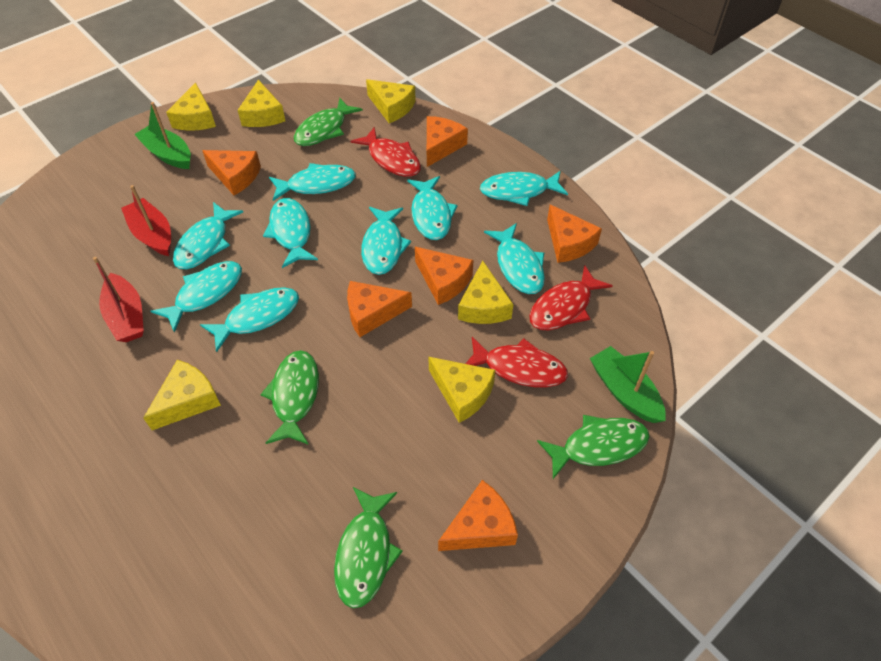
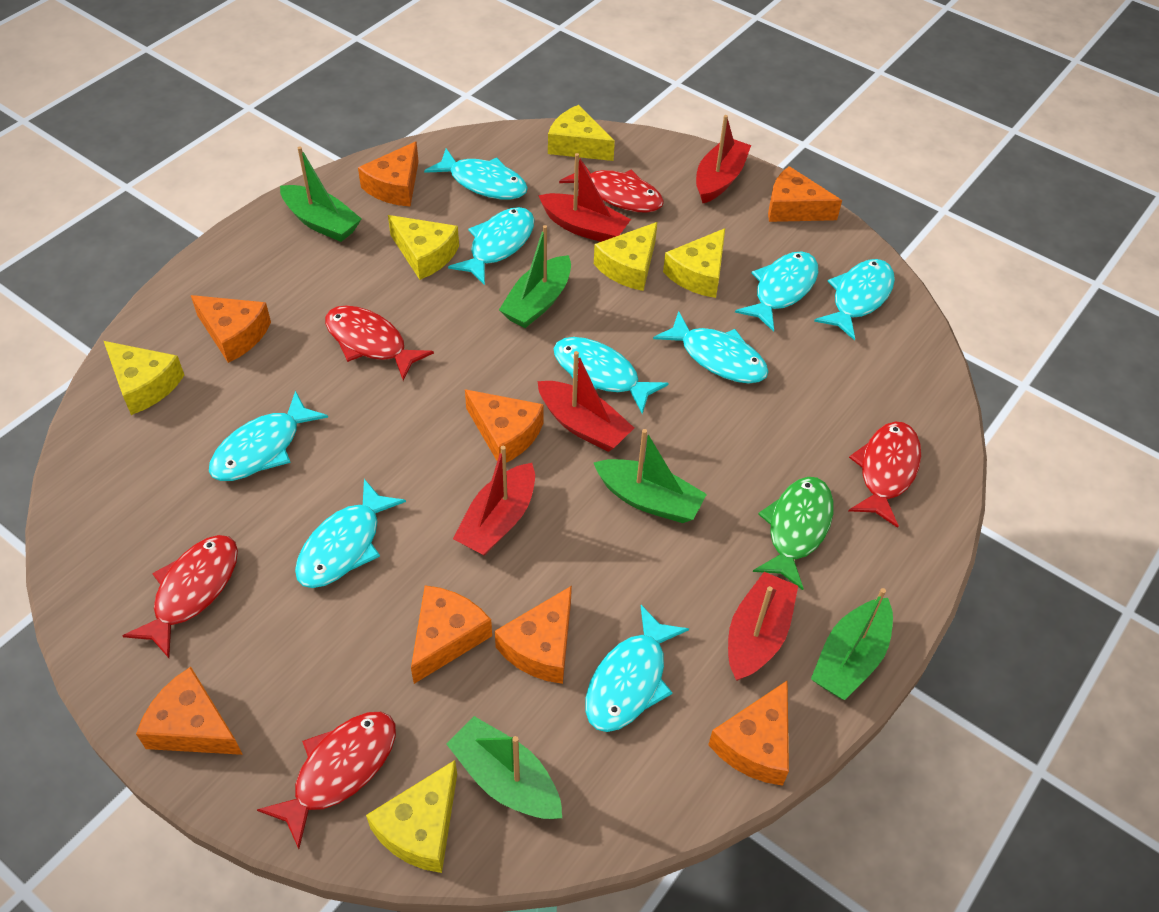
green boat: [134,102,191,169] [590,346,666,423] = 2 -> [280,146,362,242] [446,716,562,819] [499,225,571,328] [594,429,707,523] [811,588,893,700] = 5
green fish: [260,350,319,445] [294,98,363,146] [334,487,403,608] [537,415,650,479] = 4 -> [753,477,834,590] = 1
orange cheese: [202,150,261,195] [347,281,412,337] [415,247,473,305] [427,116,468,167] [438,480,518,551] [547,205,602,263] = 6 -> [136,667,243,755] [191,295,271,363] [358,141,419,207] [411,585,492,684] [465,389,544,463] [495,586,572,684] [708,680,789,786] [768,166,842,222] = 8
red boat: [93,257,144,342] [121,185,171,256] = 2 -> [453,446,535,556] [538,153,631,242] [538,351,634,452] [696,115,751,203] [728,572,798,681] = 5
red fish: [350,127,421,177] [466,337,568,388] [530,265,613,331] = 3 -> [122,535,238,658] [257,712,396,849] [325,305,434,381] [559,163,664,213] [848,421,921,528] = 5

